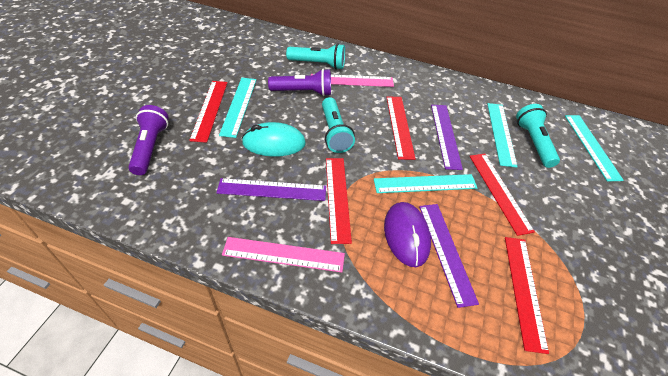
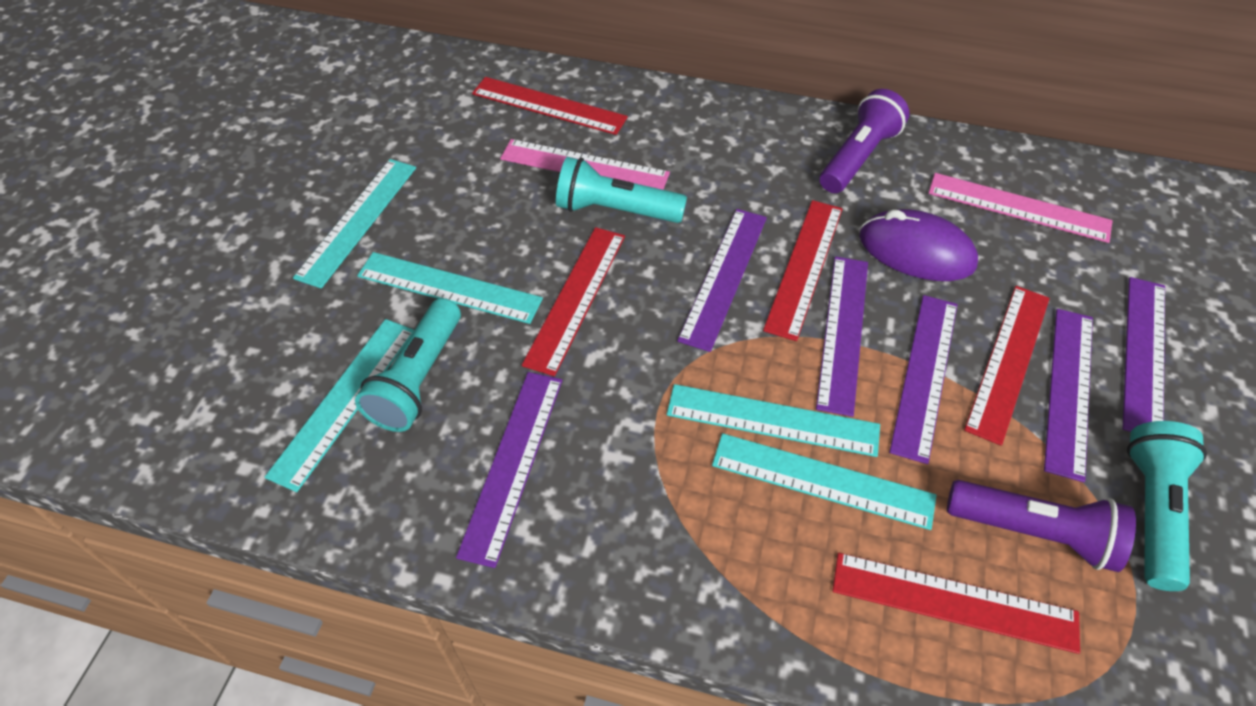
purple ruler: [217,178,326,201] [419,204,479,308] [431,105,463,170] = 3 -> [456,372,562,568] [677,209,767,352] [816,257,868,417] [889,295,958,464] [1044,309,1093,482] [1123,277,1165,432] = 6
turquoise mouse: [242,122,306,157] = 1 -> none = 0
turquoise ruler: [219,78,257,138] [374,174,477,193] [487,103,518,168] [565,115,624,181] = 4 -> [265,319,414,492] [293,159,416,289] [357,252,543,324] [667,384,880,457] [712,433,937,530] = 5

